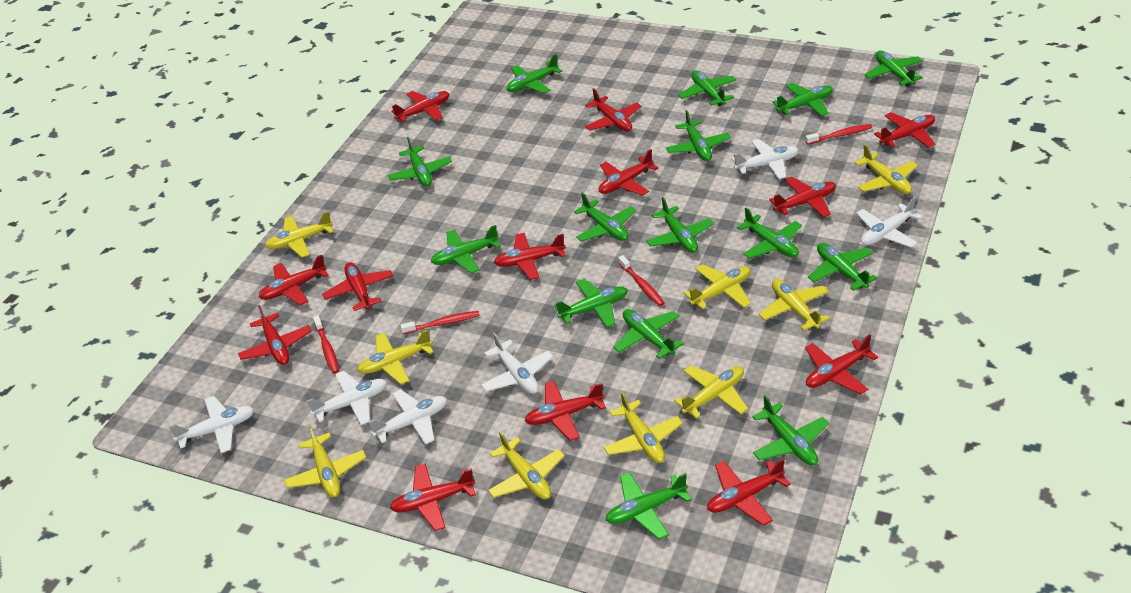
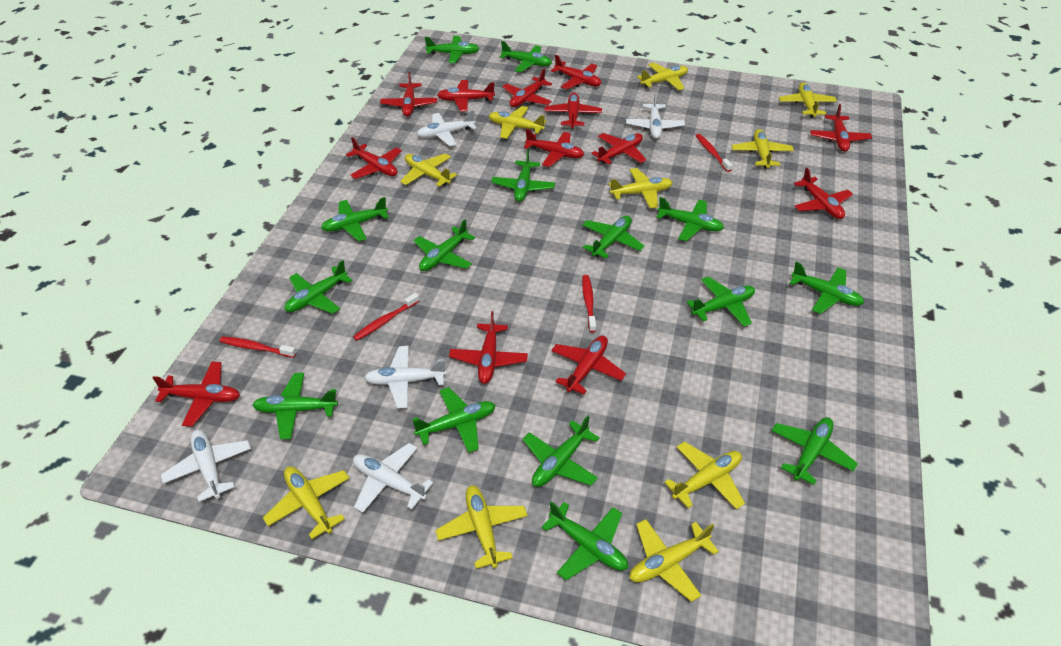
white plane: [169,396,254,453] [307,371,387,425] [369,389,447,444] [481,333,553,394] [732,139,799,179] [856,197,923,248] = 6 -> [161,430,251,502] [353,443,433,513] [364,346,447,409] [417,110,476,146] [626,92,685,139] = 5
yellow plane: [265,211,333,257] [284,425,366,497] [357,329,434,384] [488,431,565,499] [604,392,683,463] [674,365,748,419] [684,264,751,309] [759,279,830,331] [854,144,918,194] = 9 -> [263,466,349,539] [400,153,457,187] [435,485,528,569] [489,106,546,139] [609,168,673,208] [629,519,719,602] [637,63,688,90] [664,441,745,510] [732,129,794,169] [779,82,837,118] = 10

